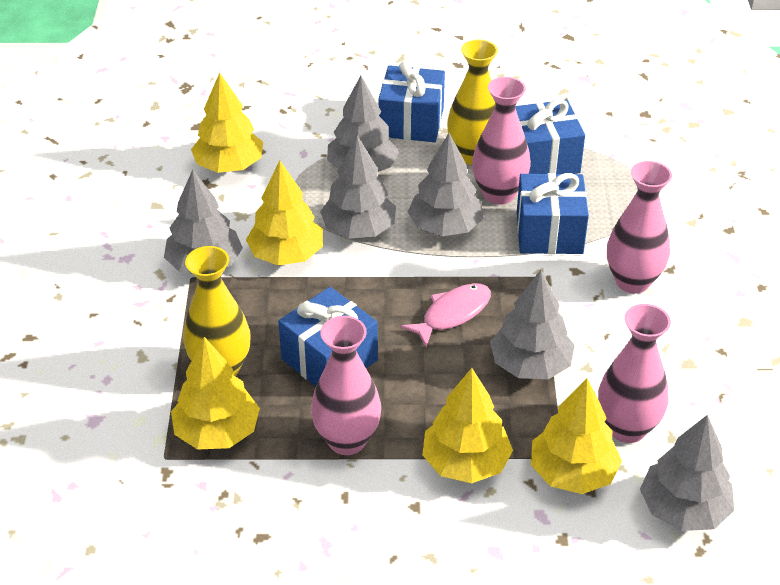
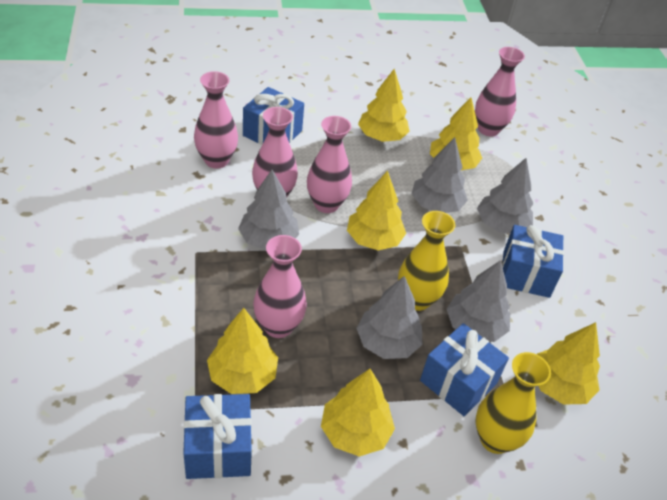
grey tree: [164,170,243,273] [320,136,396,239] [327,76,399,172] [408,133,484,236] [490,270,575,379] [640,415,734,531] = 6 -> [238,170,299,250] [356,276,422,359] [412,137,468,213] [447,260,510,342] [477,158,533,233] = 5
pink fish: [400,283,491,347] = 1 -> none = 0
pink vase: [311,316,381,455] [472,77,531,205] [598,304,671,443] [607,161,672,294] = 4 -> [194,71,238,168] [252,107,298,197] [253,235,307,338] [307,116,352,213] [475,47,525,137] = 5
yellow tree: [171,337,260,450] [191,73,263,173] [246,161,323,265] [422,368,513,483] [531,378,622,494] = 5 -> [207,308,278,394] [321,369,395,457] [347,171,406,251] [358,69,410,142] [430,97,482,171] [537,322,600,405] = 6

